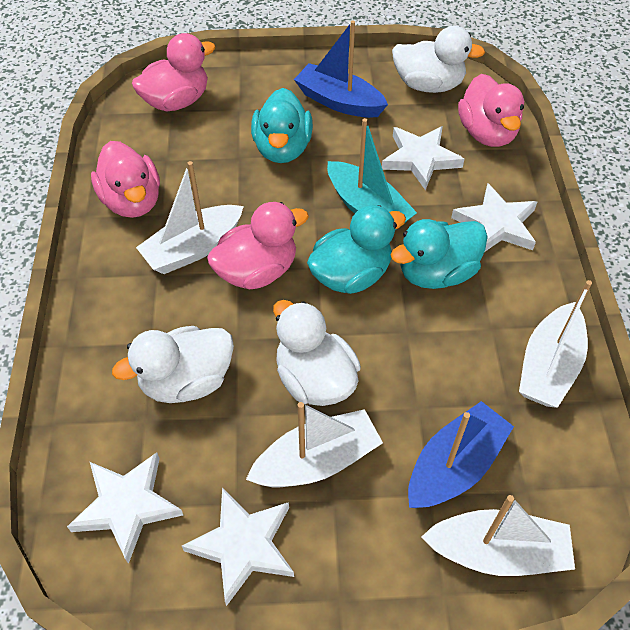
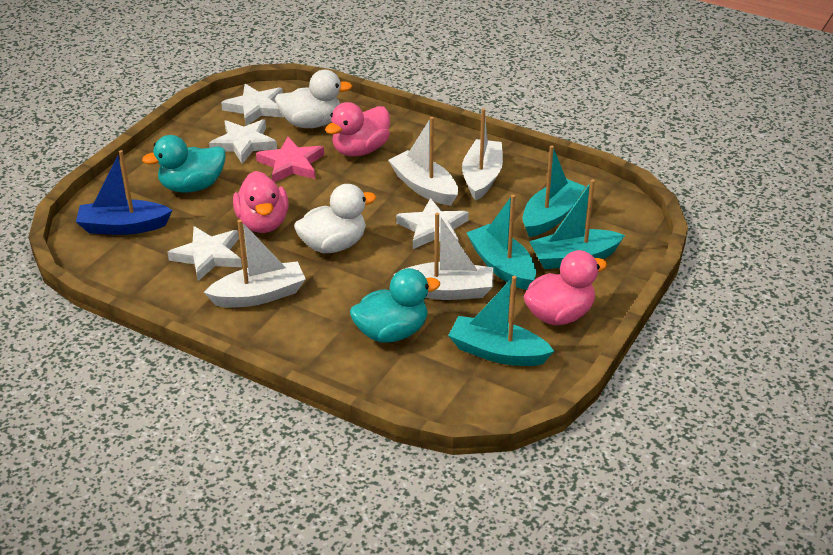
blue boat: [294,21,388,118] [408,401,514,508] = 2 -> [76,150,173,235] = 1
pink duck: [91,141,160,218] [132,33,216,111] [207,202,309,289] [458,74,524,147] = 4 -> [233,171,289,233] [325,102,390,157] [524,250,607,325] = 3
pink star: none = 0 -> [256,137,324,182] = 1
turquoise boat: [327,118,417,230] = 1 -> [448,276,554,366] [467,195,536,290] [523,145,586,237] [529,179,625,269] = 4
turquoise duck: [251,88,313,163] [307,205,406,294] [391,219,488,289] = 3 -> [142,135,226,192] [350,268,440,343] = 2
white duck: [112,326,234,403] [273,300,361,406] [392,26,485,93] = 3 -> [275,70,352,128] [294,184,376,253] = 2

